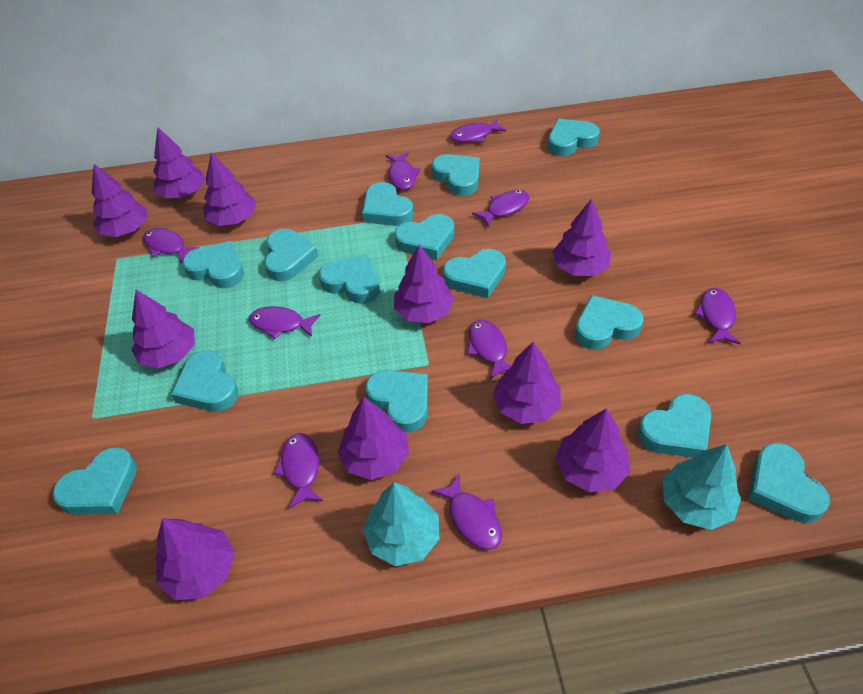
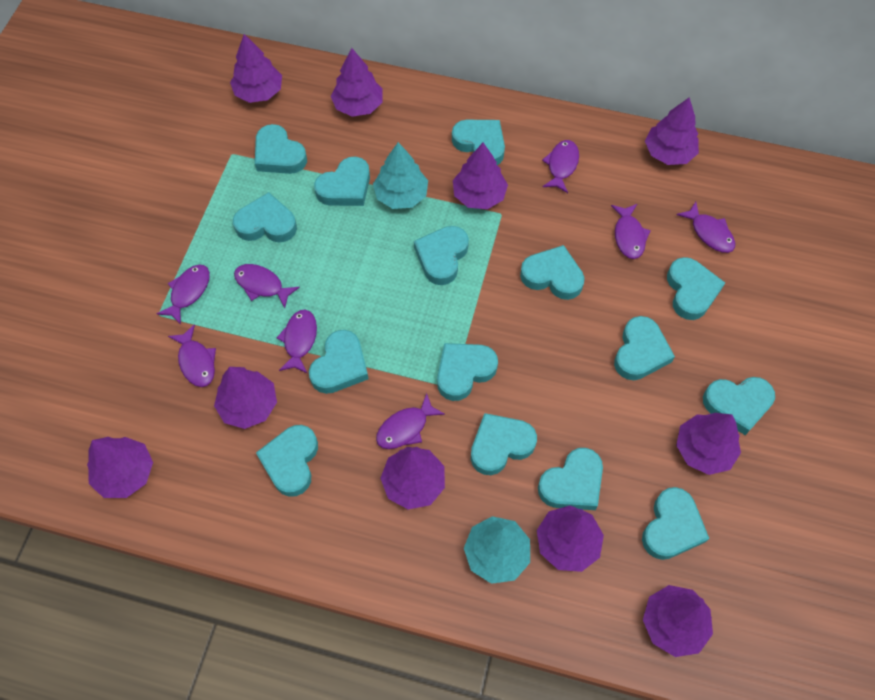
purple fish: [143,228,200,264] [249,306,320,339] [274,433,323,509] [386,152,421,190] [431,473,502,550] [450,118,506,142] [467,320,511,379] [472,190,529,227] [694,288,740,344] = 9 -> [157,265,210,325] [168,324,216,387] [234,264,300,308] [277,310,317,374] [376,393,445,449] [542,140,579,193] [611,204,651,259] [677,202,735,253] = 8
turquoise heart: [53,447,137,515] [171,350,239,412] [182,241,244,288] [264,229,318,281] [319,254,380,304] [362,182,414,226] [365,370,428,433] [394,214,454,260] [432,154,480,196] [443,249,506,298] [548,118,600,156] [575,295,643,350] [638,394,711,458] [748,443,830,523] = 14 -> [233,192,297,242] [255,124,307,174] [256,425,318,497] [309,330,369,394] [314,157,370,206] [414,226,469,285] [437,343,498,401] [452,120,505,165] [471,413,537,475] [520,245,585,300] [538,448,603,510] [614,316,675,380] [642,487,710,560] [667,257,725,320] [703,377,775,435] = 15

